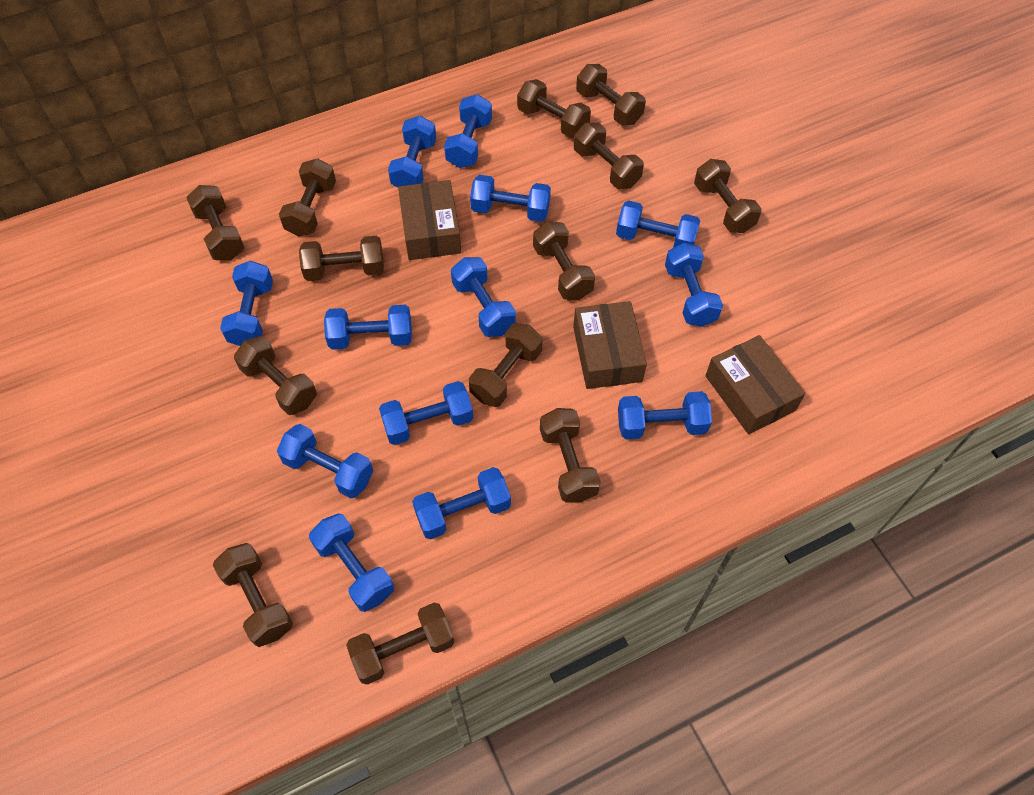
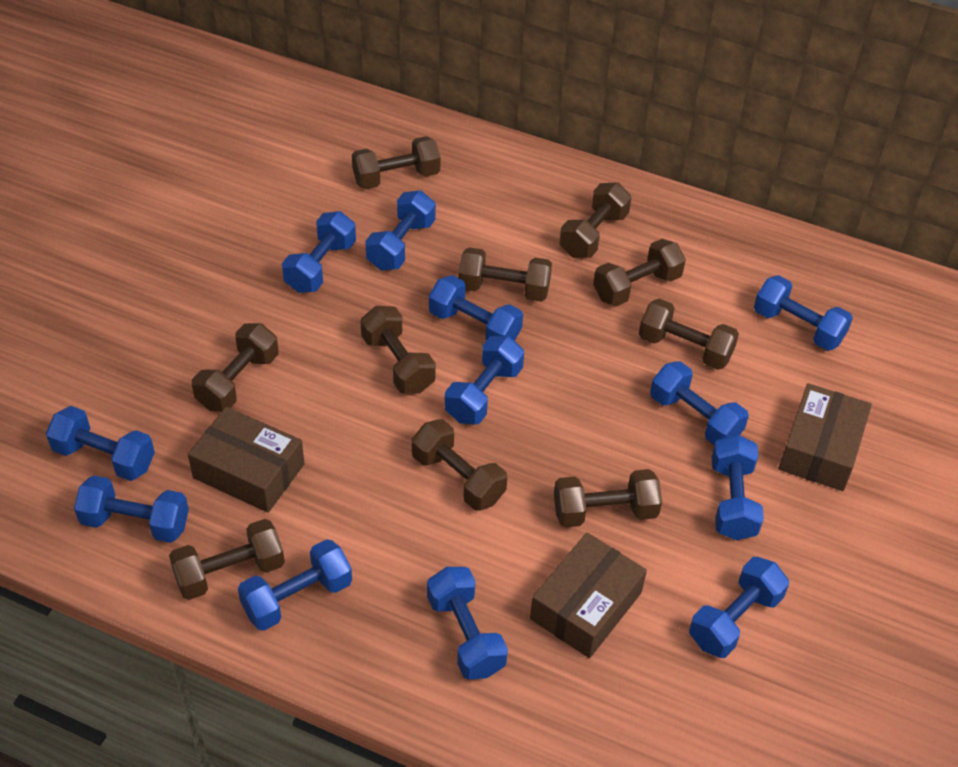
blue dumbbell: [220,261,273,346] [277,424,373,498] [309,513,394,612] [324,305,412,350] [379,381,473,445] [388,116,436,187] [412,467,511,539] [444,94,492,168] [451,257,516,337] [470,175,551,222] [616,201,700,248] [618,391,712,440] [665,243,723,327] = 13 -> [46,406,155,481] [74,475,189,543] [238,539,352,631] [282,211,356,293] [365,190,436,270] [427,567,508,680] [429,275,523,341] [445,336,524,425] [650,361,749,445] [689,557,789,658] [712,434,764,540] [754,275,853,351] = 12
brown dumbbell: [186,185,245,260] [213,543,293,647] [234,336,317,415] [279,158,336,237] [299,236,384,281] [346,603,454,685] [469,323,543,407] [517,79,591,138] [533,221,595,300] [540,408,600,503] [574,122,644,189] [576,64,646,126] [694,159,762,233] = 13 -> [169,519,285,600] [192,323,278,412] [352,136,441,189] [361,306,436,394] [412,419,507,511] [458,247,552,302] [554,469,662,528] [559,182,632,258] [593,239,686,306] [639,298,739,370] = 10

